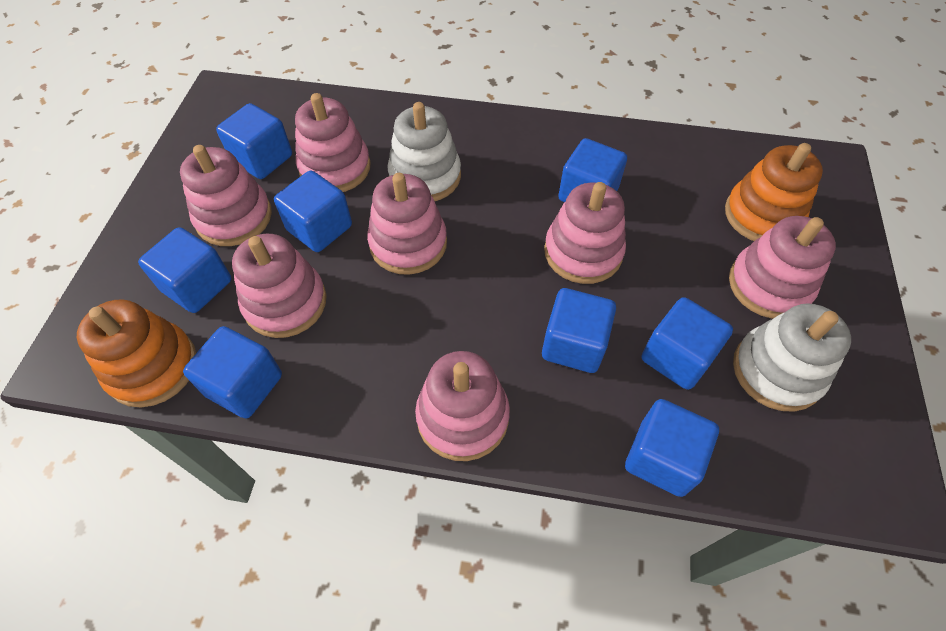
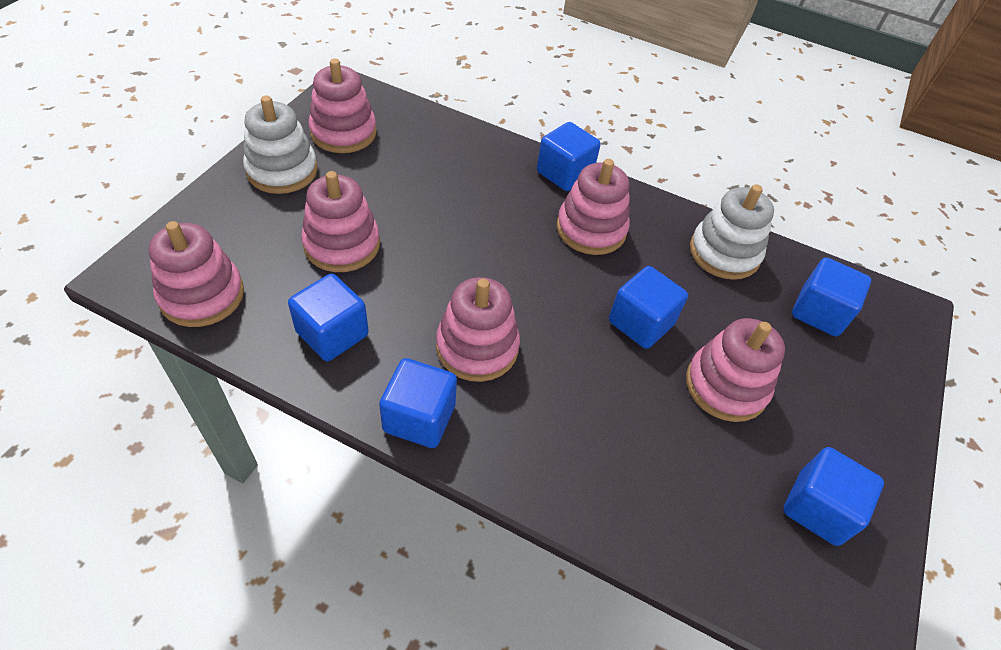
blue cube: [138,227,232,313] [183,326,282,418] [216,103,292,179] [274,171,352,252] [542,288,616,373] [558,138,627,202] [625,399,719,497] [642,297,733,390] = 8 -> [288,274,369,361] [379,358,457,448] [537,122,601,191] [609,266,688,349] [783,447,884,546] [792,258,871,337] = 6
orange stacking toy: [77,299,196,407] [725,143,823,241] = 2 -> none = 0
pink stacking toy: [180,145,272,246] [232,234,327,338] [295,93,371,192] [367,173,447,275] [415,351,510,461] [544,182,626,284] [729,216,836,319] = 7 -> [149,221,244,327] [301,171,380,272] [308,59,377,153] [436,277,520,382] [557,159,630,255] [686,318,785,422] = 6

